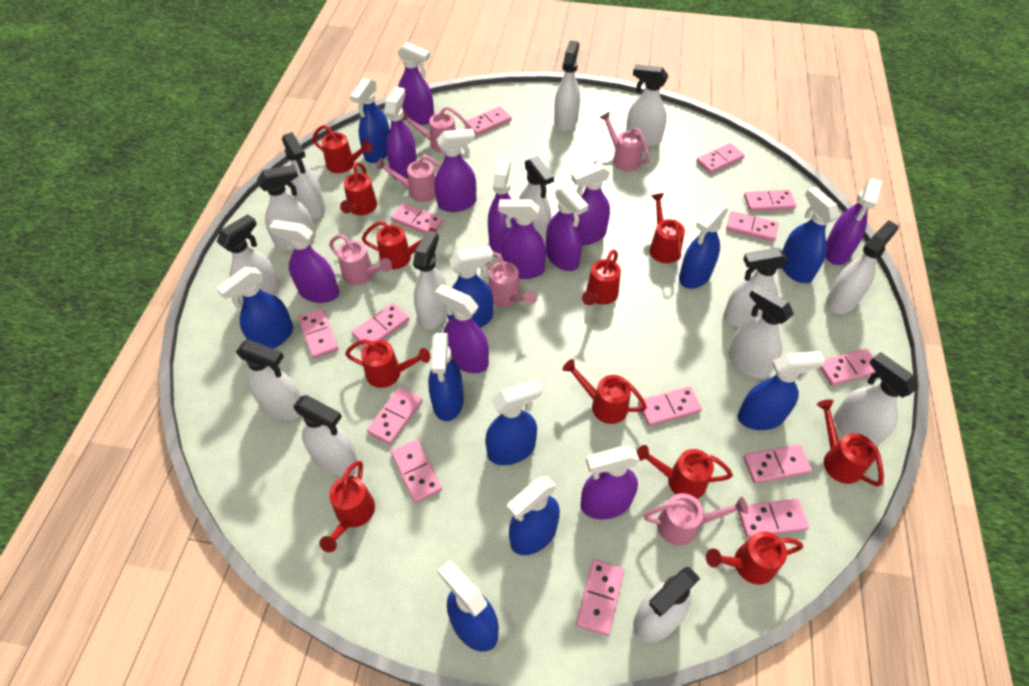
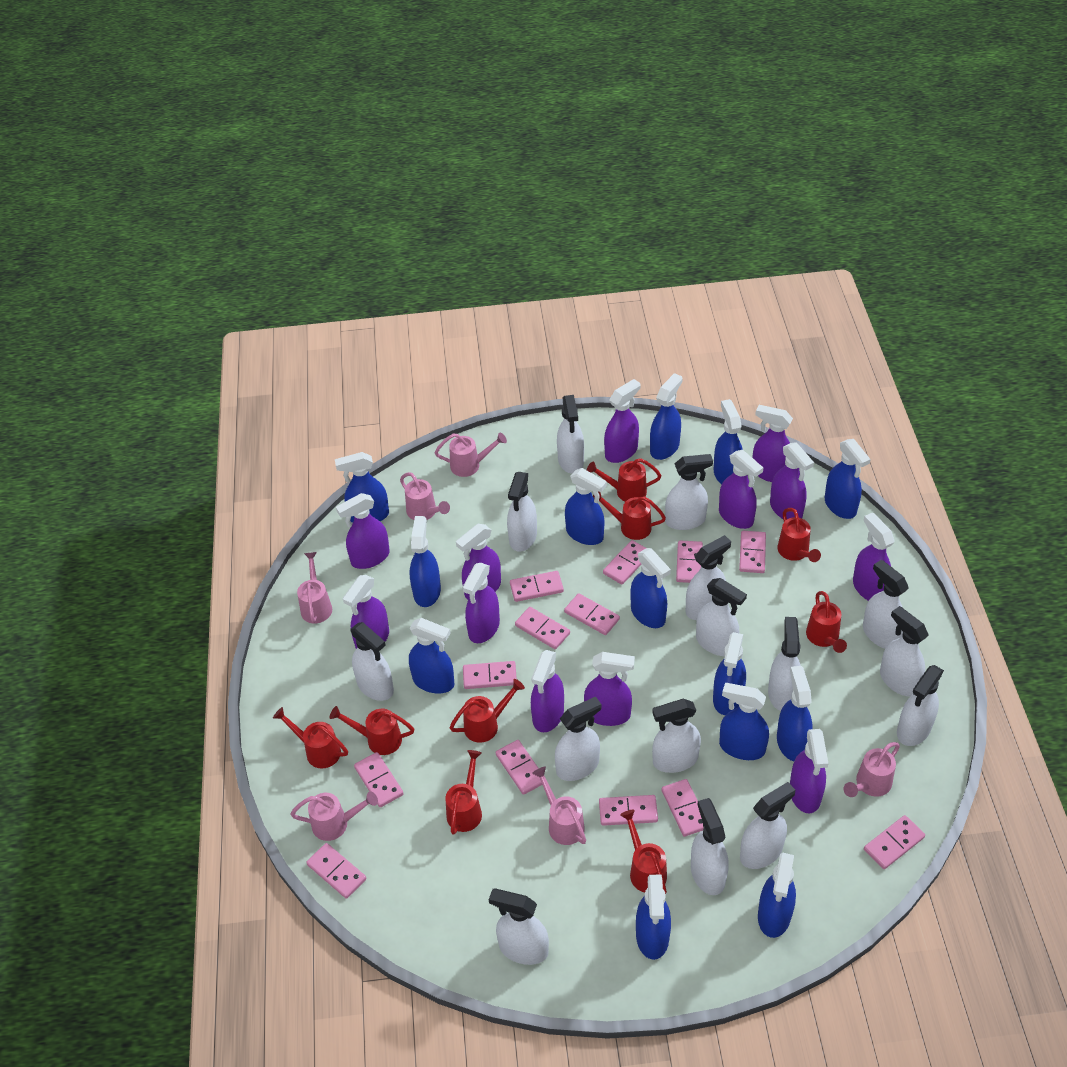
blue spray bottle: [216,267,293,349] [350,78,390,163] [428,333,464,421] [438,561,499,652] [448,246,493,328] [485,380,542,465] [507,476,560,555] [679,203,728,289] [738,351,825,430] [782,187,839,283] = 10 -> [335,452,389,523] [409,618,454,694] [410,516,441,607] [565,468,607,545] [630,548,671,628] [636,875,671,960] [650,373,683,460] [713,632,746,715] [714,399,743,484] [719,683,769,760] [758,852,796,938] [777,666,813,761] [825,439,871,519] = 13
pink domino: [298,308,339,359] [352,303,409,346] [367,387,423,445] [391,203,443,234] [391,439,442,503] [467,106,512,136] [576,559,624,636] [638,386,702,426] [697,143,745,174] [726,211,779,242] [738,499,809,538] [743,444,812,483] [744,190,796,212] [819,349,875,386] = 14 -> [306,843,366,899] [354,752,404,807] [463,661,517,689] [495,740,542,795] [510,571,564,602] [515,607,570,649] [564,593,620,635] [599,795,658,826] [603,540,646,584] [661,779,704,837] [676,541,703,583] [739,531,766,573] [864,815,925,869] = 13
purple spray bottle: [269,220,339,303] [384,87,417,180] [397,42,434,125] [435,129,476,212] [435,284,489,373] [488,156,516,253] [498,199,546,279] [546,184,588,271] [571,162,610,245] [580,446,640,519] [825,178,882,265] = 11 -> [336,493,390,569] [343,575,389,649] [456,524,501,600] [462,563,500,643] [531,650,564,732] [584,652,635,726] [604,379,640,463] [719,450,763,529] [752,405,793,482] [770,442,814,519] [790,729,829,813] [853,513,895,601] = 12
red watering can: [312,125,372,173] [319,461,375,552] [340,162,377,215] [345,339,430,388] [362,221,437,269] [562,359,647,424] [582,250,621,305] [637,445,733,499] [649,193,685,263] [706,531,803,585] [817,399,884,487] = 11 -> [273,707,348,768] [329,706,414,755] [445,750,482,835] [450,679,525,743] [587,458,661,502] [593,492,666,540] [620,810,667,894] [777,508,821,562] [806,591,847,653] = 9
white spray bottle: [217,214,280,305] [236,339,301,420] [257,165,316,251] [282,132,326,219] [293,395,358,475] [413,230,447,330] [519,156,554,242] [554,40,580,131] [626,64,669,147] [633,567,700,643] [723,248,789,328] [728,285,794,379] [826,220,898,314] [834,352,918,447] = 14 -> [351,622,394,701] [489,888,549,965] [507,472,537,552] [555,697,601,781] [557,395,584,474] [652,699,701,773] [665,454,713,530] [686,535,731,620] [691,798,729,895] [696,578,747,656] [740,782,795,869] [768,617,801,711] [863,560,909,649] [880,606,929,697] [897,665,944,746] = 15

